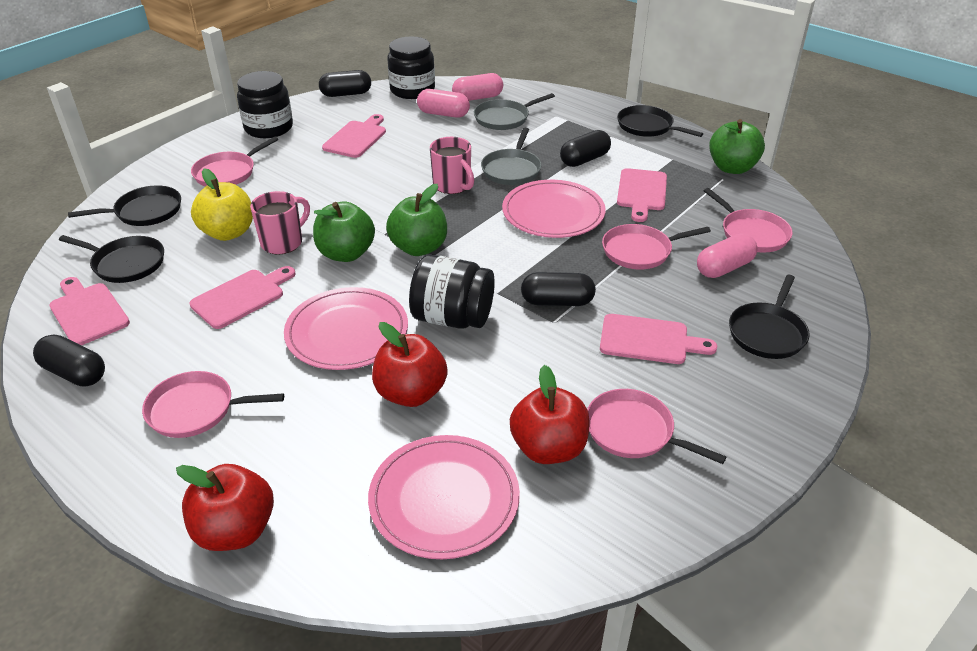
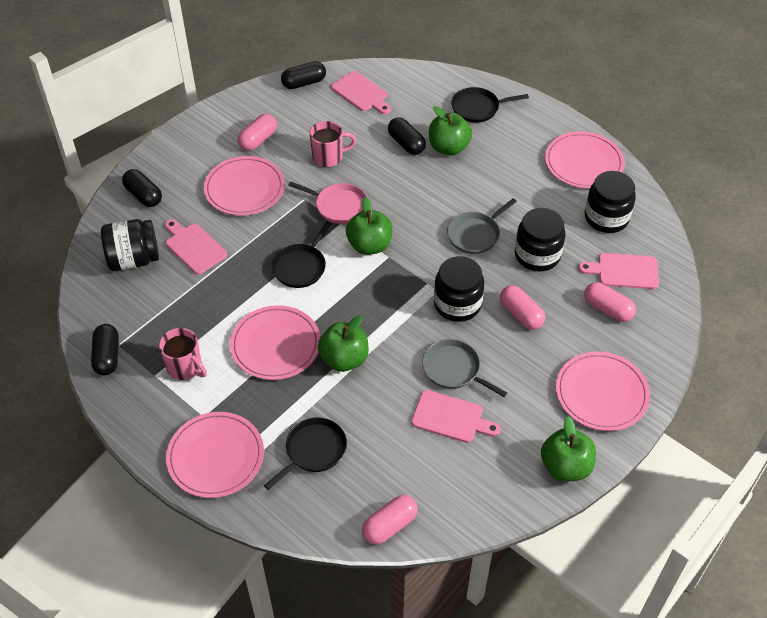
black jar: [237,71,293,138] [387,36,435,99] [409,254,495,329] = 3 -> [101,219,159,271] [434,256,484,322] [515,208,565,271] [585,171,636,233] = 4
black pan: [59,235,164,283] [68,185,181,226] [617,105,703,137] [729,275,810,359] = 4 -> [264,417,347,490] [272,221,332,288] [451,87,529,123] = 3
green apple: [313,202,375,262] [386,184,447,256] [709,119,765,174] = 3 -> [318,316,369,372] [346,197,393,255] [429,106,472,155] [541,416,596,482] = 4
pink capsule: [417,89,470,117] [452,73,503,101] [697,233,758,278] = 3 -> [237,114,277,151] [362,495,418,545] [500,285,545,330] [584,282,636,322] = 4
pink cutting board: [49,277,130,345] [190,266,295,329] [322,114,386,158] [600,314,717,364] [617,168,667,222] = 5 -> [165,219,227,275] [331,71,391,114] [411,390,500,443] [578,253,659,289] = 4
pink pan: [142,371,284,438] [191,137,278,187] [587,389,726,464] [602,224,711,269] [704,188,792,253] = 5 -> [288,181,367,224] = 1
pink plate: [284,287,408,370] [368,435,520,559] [502,180,606,238] = 3 -> [166,412,264,498] [204,156,285,216] [230,305,320,380] [545,131,625,189] [556,352,650,431] = 5
red apple: [176,464,274,551] [372,322,448,407] [510,365,590,464] = 3 -> none = 0
yellow apple: [191,168,253,241] = 1 -> none = 0

